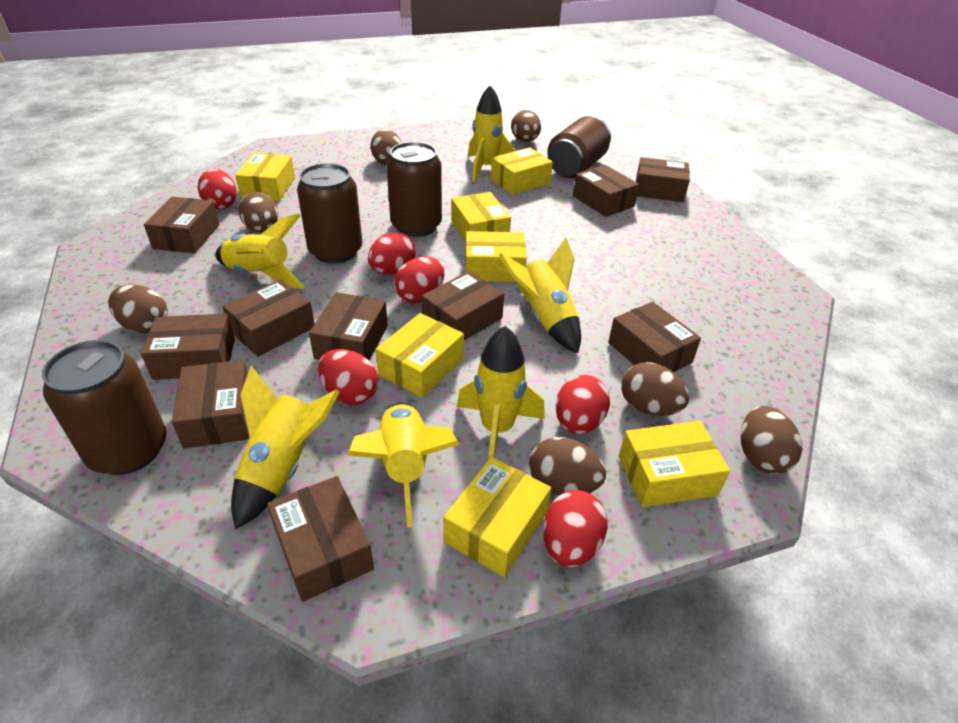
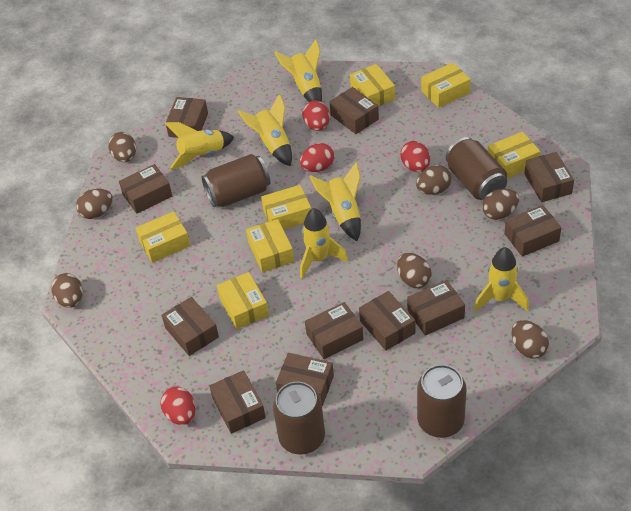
brown box: [141,314,235,380] [144,197,220,253] [172,360,249,448] [222,279,314,357] [267,476,374,602] [309,292,388,360] [421,271,504,340] [573,165,639,217] [608,302,701,372] [636,157,690,202] = 10 -> [119,164,172,214] [162,297,219,356] [166,97,208,138] [209,370,266,434] [276,353,334,406] [305,302,363,359] [330,87,379,134] [359,291,415,351] [407,280,465,336] [504,205,561,257] [525,152,574,202] = 11
red egg: [198,169,237,209] [318,349,378,405] [368,232,416,275] [394,257,444,303] [543,490,608,567] [556,375,610,434] = 6 -> [161,387,196,425] [300,143,334,172] [303,100,330,131] [400,141,430,172] = 4

